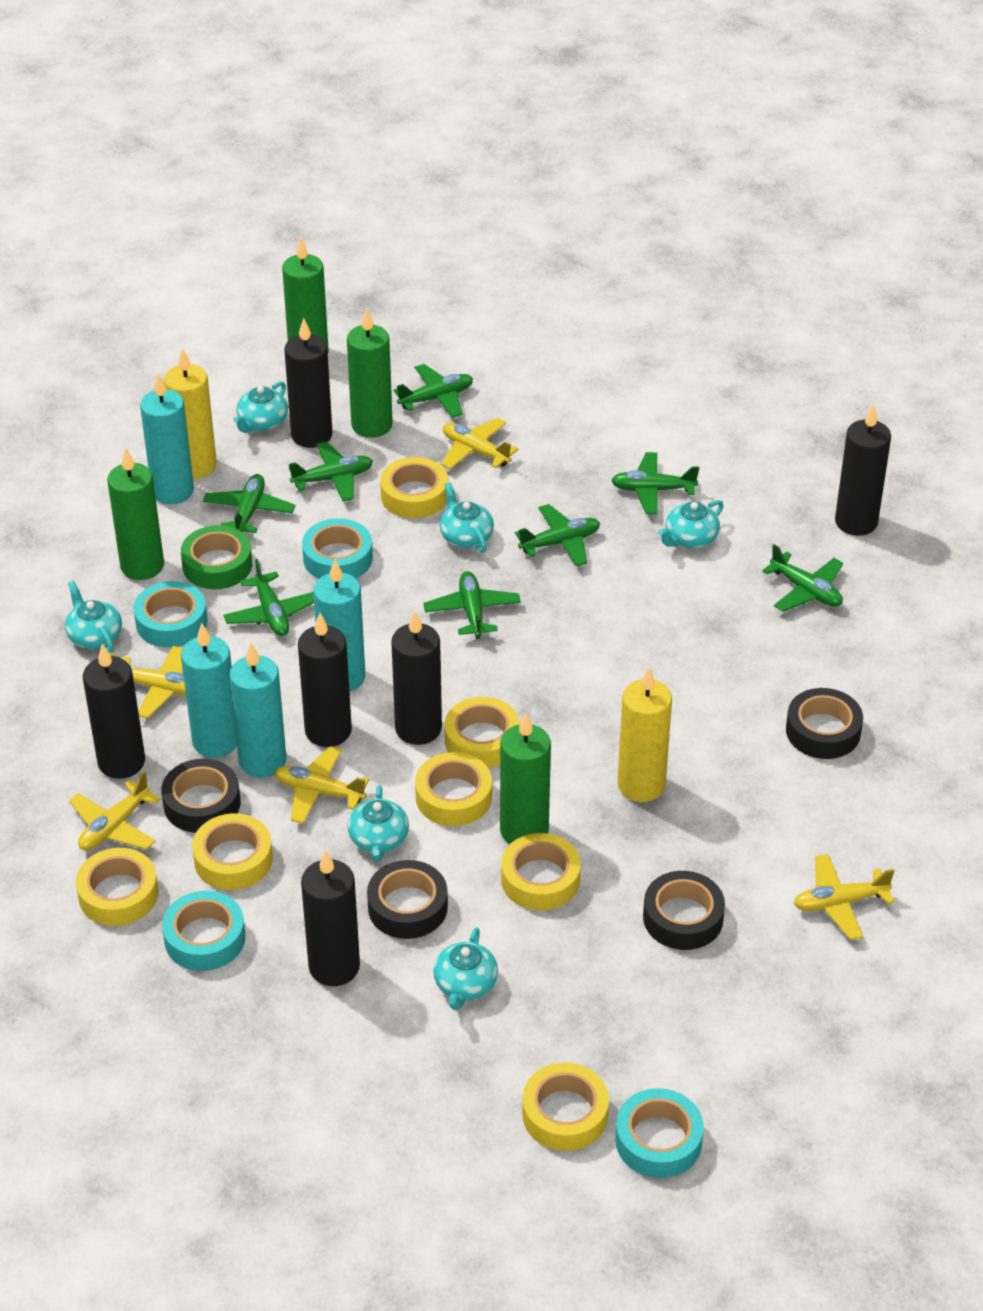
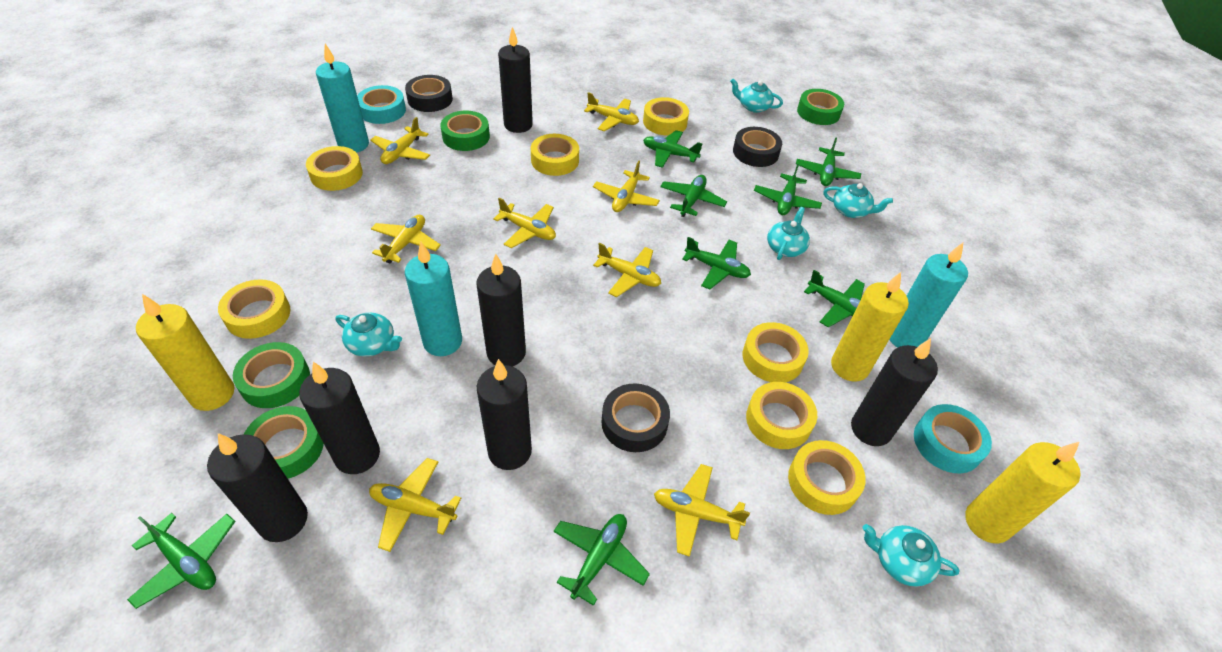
black tape: [161,759,241,833] [367,860,448,939] [643,871,725,950] [786,688,863,759] = 4 -> [405,75,453,112] [602,384,670,452] [733,127,782,167] = 3
green candle: [107,448,164,580] [282,237,329,351] [347,308,393,438] [500,713,551,844] = 4 -> none = 0
green tape: [181,525,252,589] = 1 -> [233,342,310,408] [244,406,324,479] [440,111,490,151] [797,89,844,125] = 4
turquoise candle: [140,374,194,504] [181,623,237,758] [229,643,286,778] [313,559,365,692] = 4 -> [316,43,369,153] [405,242,462,356] [889,243,968,348] = 3
turquoise tape: [134,581,207,648] [162,891,246,971] [302,518,373,579] [615,1088,704,1178] = 4 -> [357,85,406,124] [914,404,992,473] = 2
turquoise teapot: [65,581,122,653] [234,381,288,433] [348,785,409,862] [433,927,498,1010] [440,482,494,553] [658,500,724,548] = 6 -> [336,313,402,357] [730,79,783,113] [767,207,810,260] [823,183,893,218] [863,524,960,587] = 5
yellow candle: [164,348,217,479] [618,667,672,802] = 2 -> [136,294,234,411] [831,272,909,382] [965,442,1081,543] = 3
yellow plane: [69,771,161,851] [111,646,186,718] [274,746,369,824] [441,418,518,469] [794,854,894,940] = 5 -> [369,458,461,552] [370,117,430,164] [371,215,441,263] [493,198,556,248] [584,92,639,131] [593,161,660,212] [593,243,661,297] [654,464,750,557] = 8

